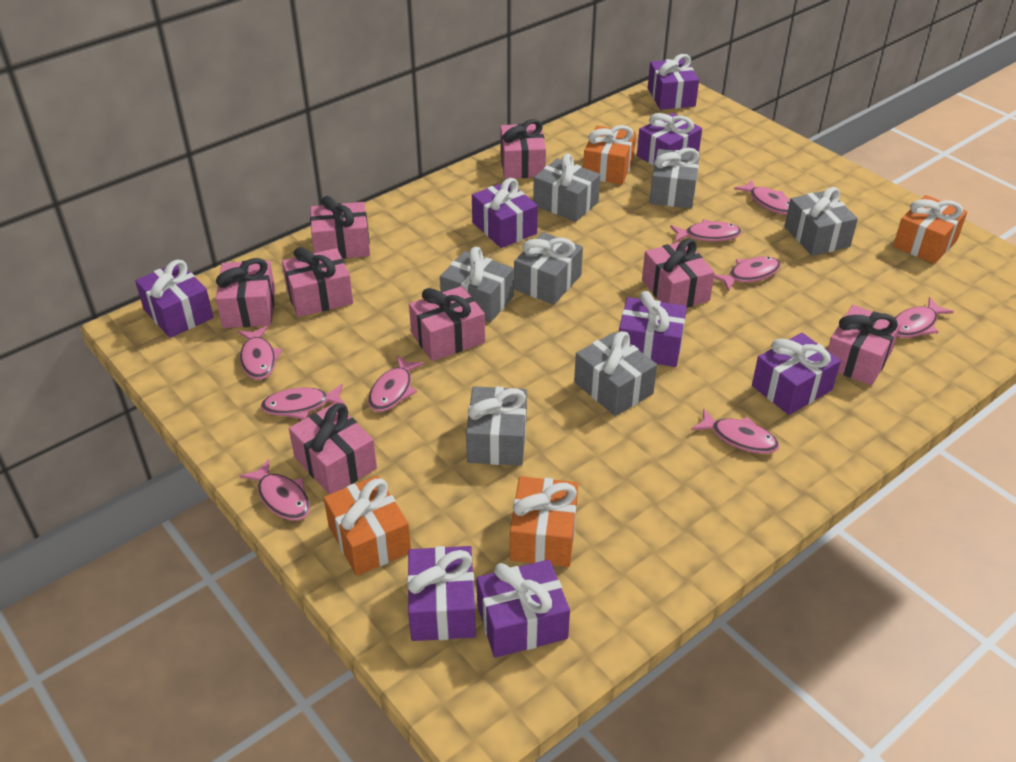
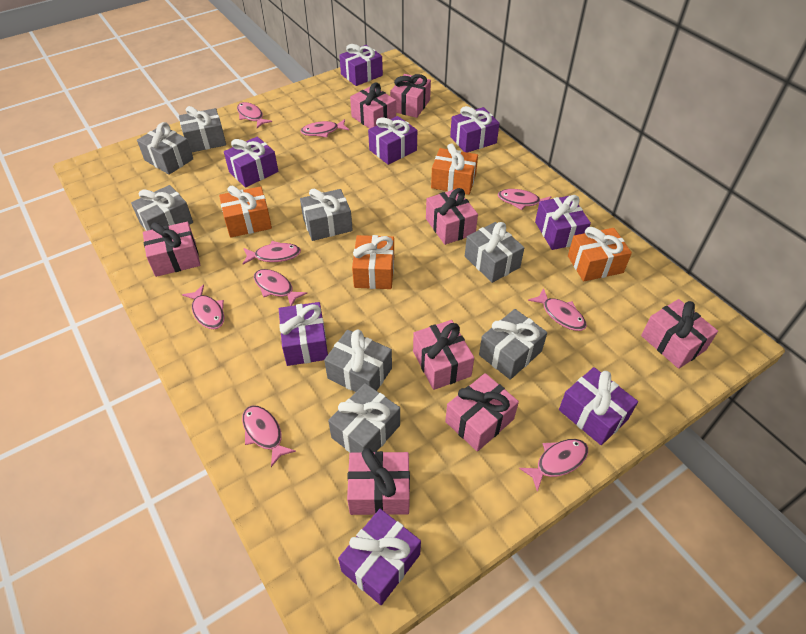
grey gift: [440,247,514,323] [466,386,527,466] [514,232,583,305] [533,154,600,222] [574,331,657,416] [649,148,700,209] [785,187,858,256] = 7 -> [131,185,193,231] [137,122,193,175] [179,106,226,152] [300,189,353,241] [324,329,392,392] [328,383,400,453] [465,222,524,283] [479,309,547,380] = 8

